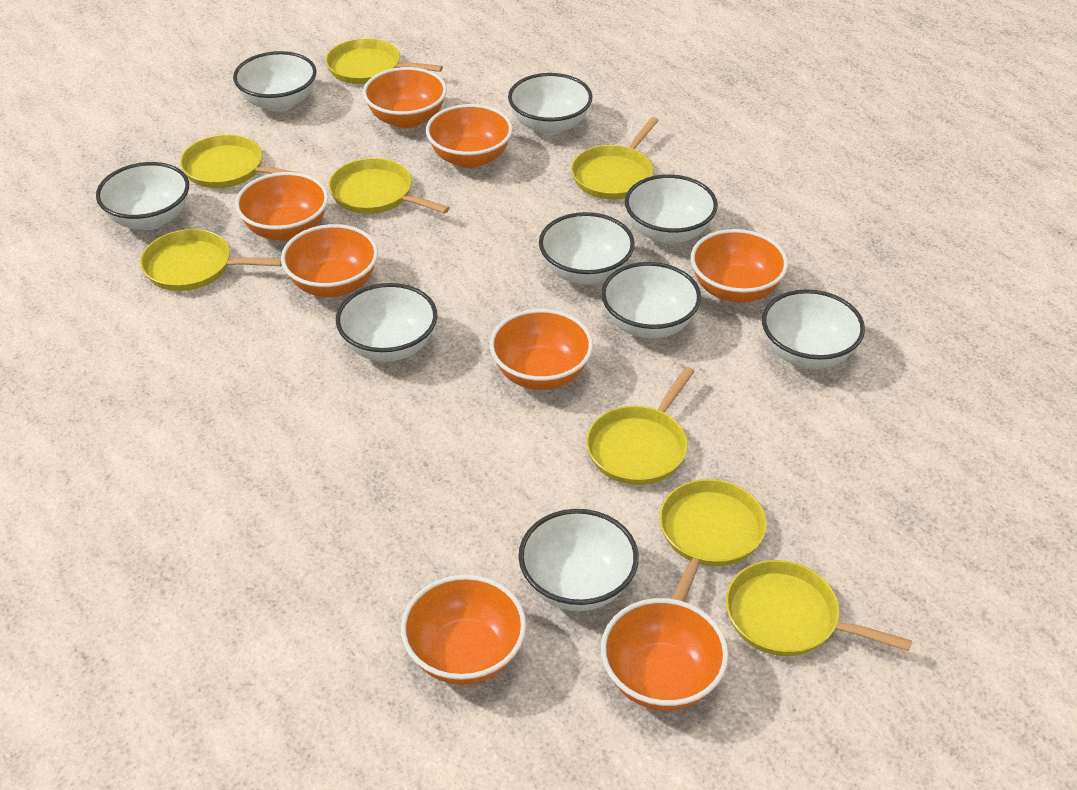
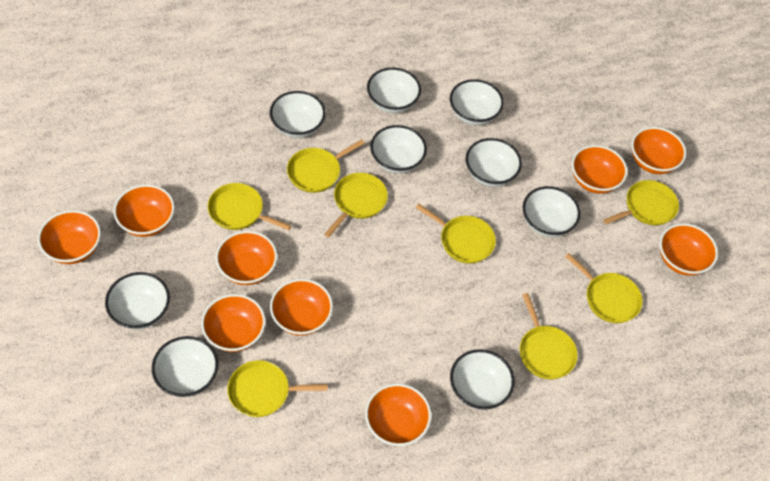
orange bowl: [235,172,328,241] [281,224,378,297] [363,67,447,129] [401,575,526,685] [426,104,513,168] [490,309,593,390] [601,598,729,711] [691,229,788,303] = 8 -> [38,210,101,264] [114,184,175,237] [201,294,266,352] [216,231,277,285] [270,279,333,336] [365,383,432,446] [572,145,628,194] [631,127,686,174] [659,223,718,276] = 9

